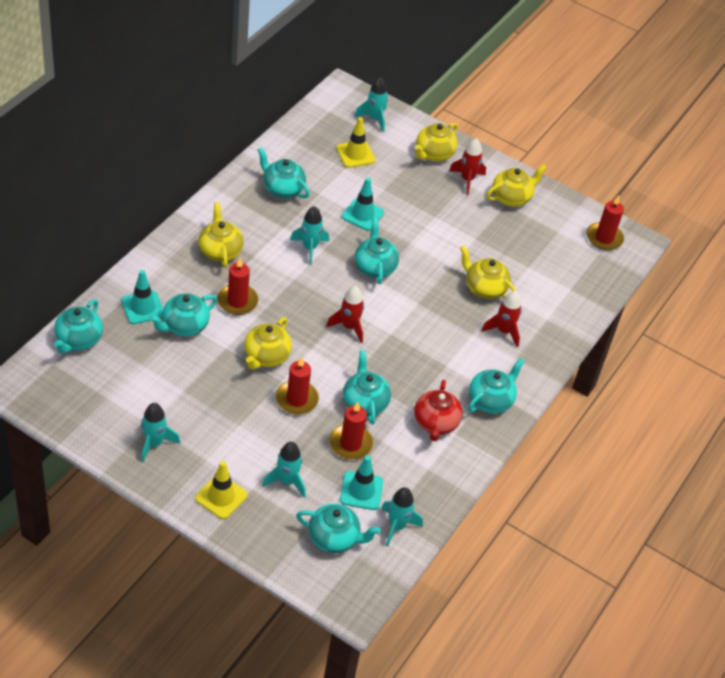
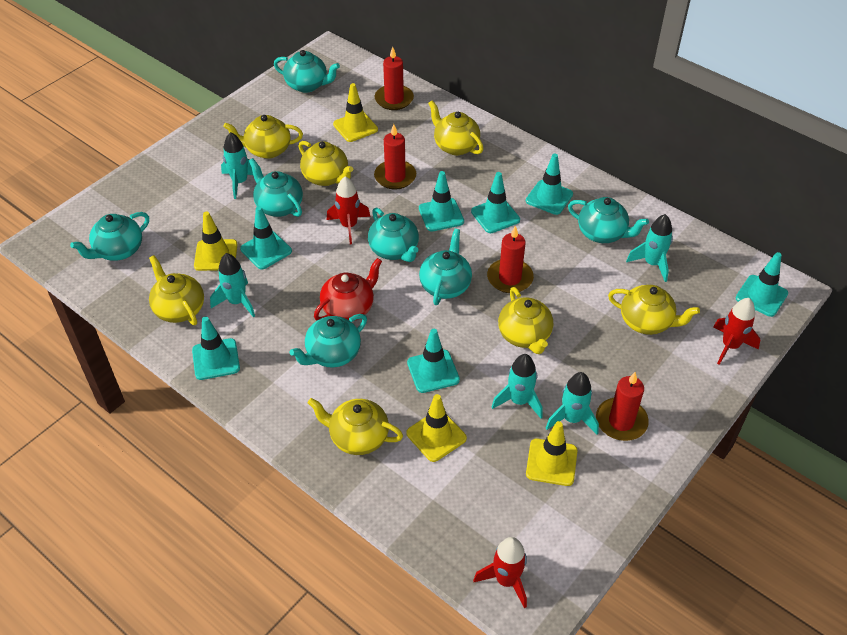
turquoise traffic cone: [121,270,163,324] [340,456,383,510] [342,178,384,231] = 3 -> [192,316,240,380] [240,206,292,270] [407,329,460,393] [419,171,464,231] [471,172,520,233] [526,154,573,215] [736,252,788,317] = 7
yellow teapot: [199,202,244,268] [244,317,292,370] [415,123,458,162] [460,245,516,299] [487,164,547,207] = 5 -> [149,255,204,325] [223,115,303,159] [298,141,353,186] [308,398,403,455] [428,100,483,155] [498,287,553,354] [608,285,700,335] = 7
yellow traffic cone: [195,461,248,519] [336,117,375,168] = 2 -> [194,211,237,271] [333,83,378,142] [406,394,467,462] [526,421,577,486] = 4

